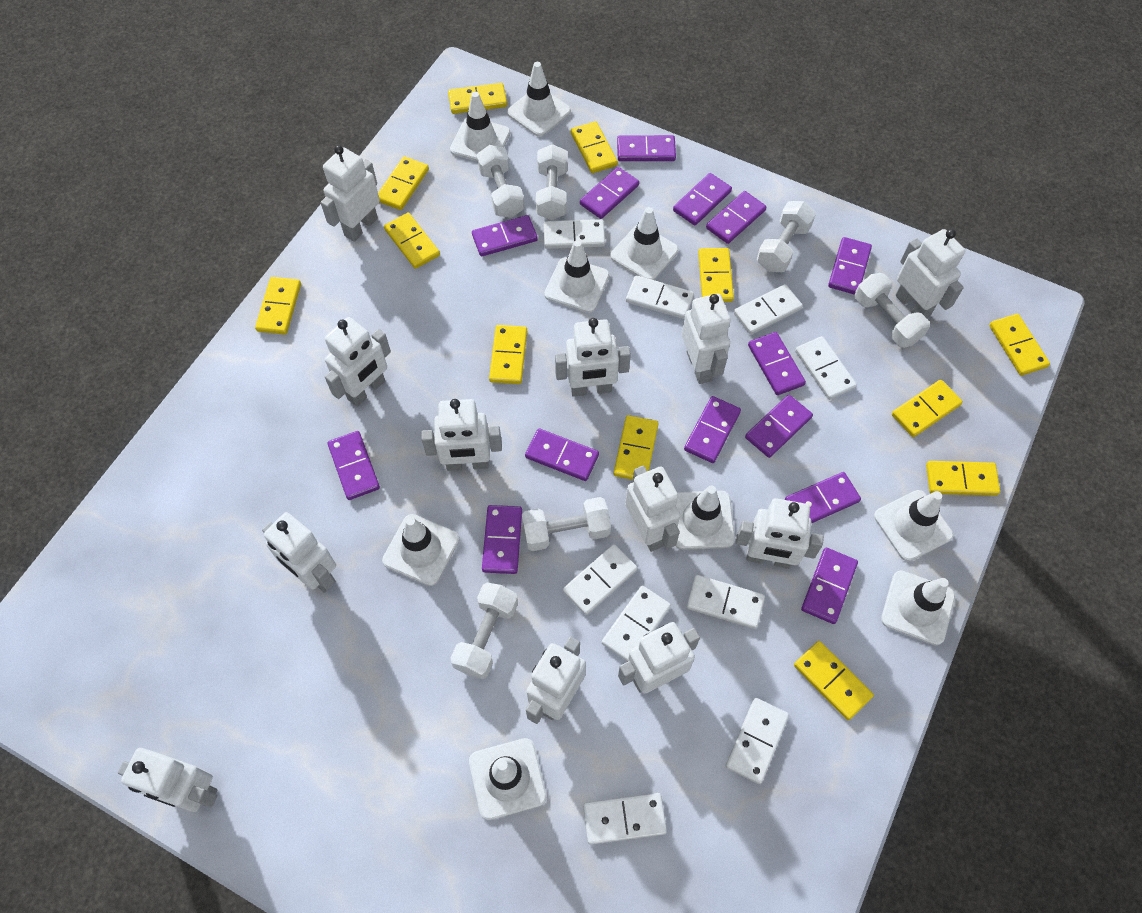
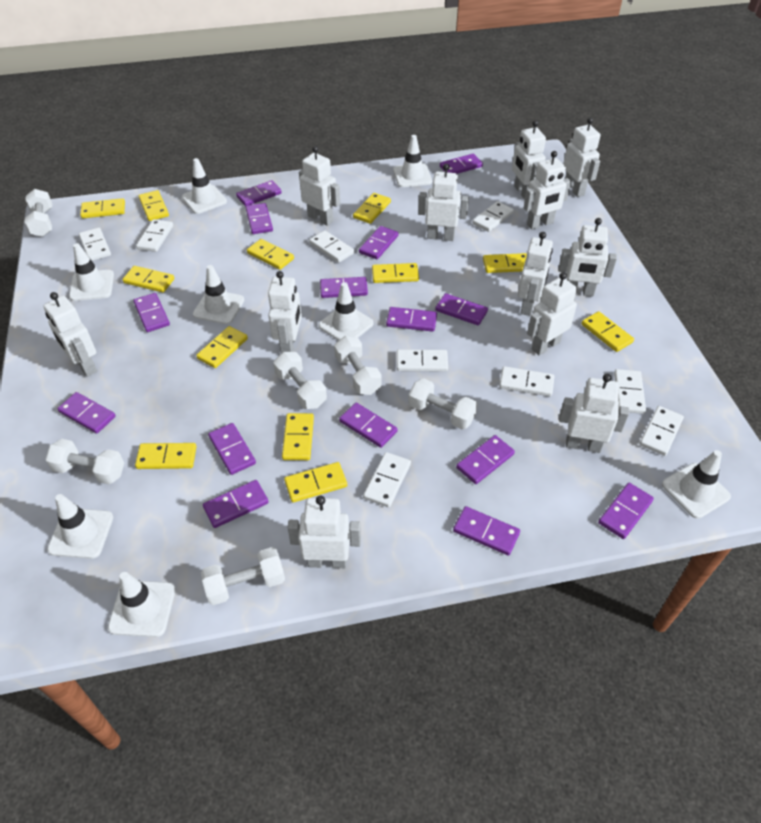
purple domino: [328,431,380,500] [472,215,538,256] [482,505,522,574] [525,428,599,481] [580,167,639,219] [617,135,676,161] [673,173,732,225] [684,396,741,463] [706,191,766,244] [745,395,813,458] [748,332,806,395] [785,472,861,523] [801,548,858,624] [828,237,872,295] = 14 -> [57,392,116,434] [133,293,170,332] [203,480,269,528] [208,423,256,475] [236,180,282,206] [245,203,273,234] [320,277,368,298] [339,403,398,448] [359,226,398,259] [386,307,437,332] [435,293,488,325] [440,154,483,174] [453,506,520,556] [456,435,515,484] [598,483,654,539] = 15
white traffic cone: [382,514,459,586] [450,92,511,161] [469,738,547,820] [507,62,571,137] [544,240,610,313] [611,207,679,280] [676,485,735,550] [874,490,953,561] [881,571,955,645] = 9 -> [47,494,113,559] [69,243,114,301] [108,572,176,637] [182,158,227,214] [193,265,244,324] [319,282,374,341] [393,135,432,187] [662,450,731,519] = 8

